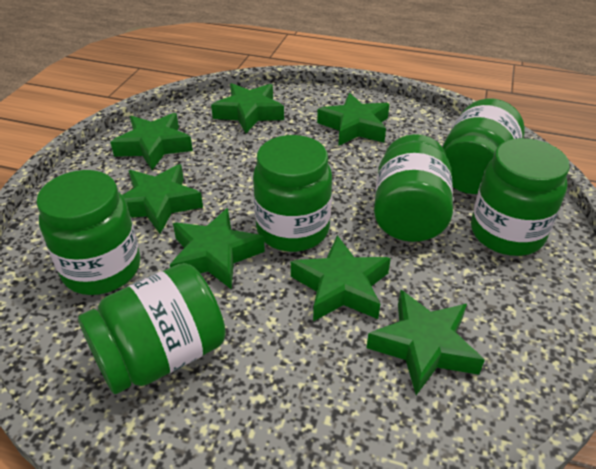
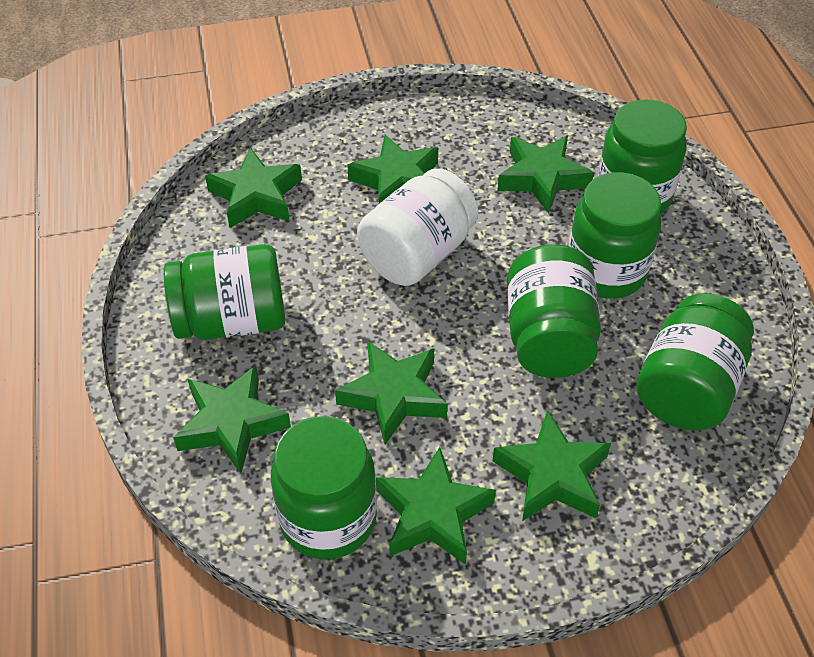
white jar: none = 0 -> [357,168,478,286] = 1

